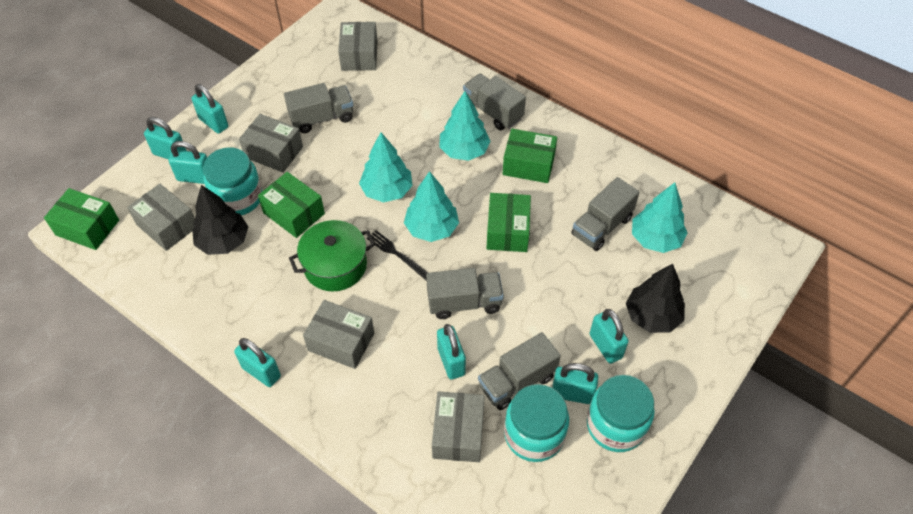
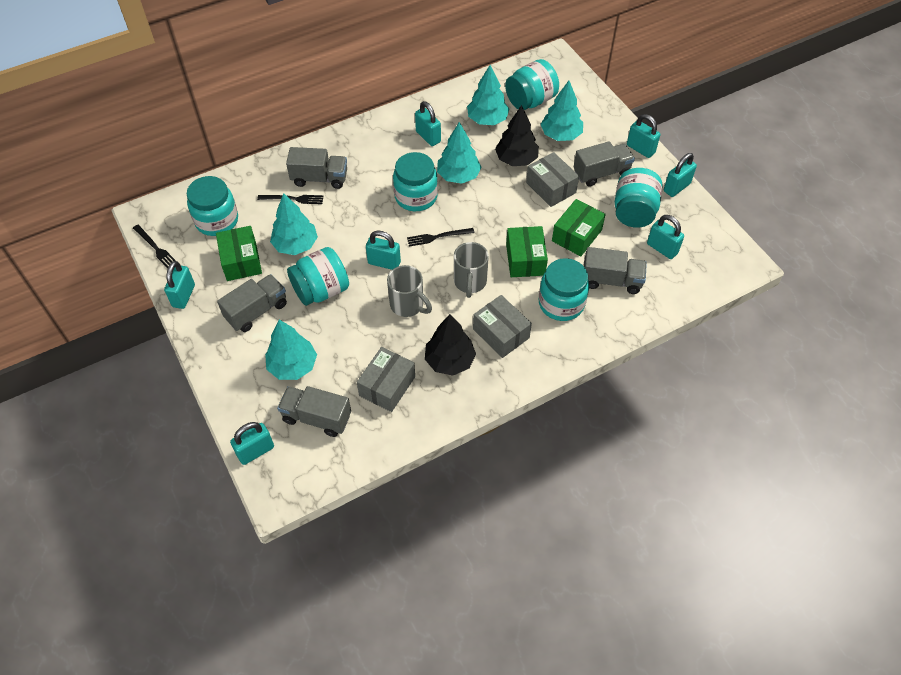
black fork: [367,230,428,281] = 1 -> [133,225,176,268] [257,195,324,204] [407,228,474,247] = 3
green box: [44,188,119,250] [258,172,325,238] [486,193,531,252] [503,129,557,183] = 4 -> [216,226,262,281] [506,226,548,277] [552,199,606,256] = 3
green pot: [289,220,375,291] = 1 -> none = 0
grey box: [127,184,195,251] [239,114,303,173] [303,300,374,369] [338,22,377,71] [432,391,485,462] = 5 -> [357,347,415,412] [473,295,532,358] [526,152,579,207] = 3
grey mug: none = 0 -> [387,265,432,317] [454,242,489,298] = 2
turquoise jar: [203,148,262,215] [504,384,569,462] [587,375,655,452] = 3 -> [187,176,238,236] [287,247,349,306] [393,152,438,211] [505,59,559,110] [539,258,589,321] [615,168,663,228] = 6
turquoise tree: [359,132,413,203] [404,171,459,242] [439,91,491,161] [632,182,688,253] = 4 -> [265,319,317,380] [270,193,318,255] [437,122,482,184] [467,65,509,125] [541,81,583,141] = 5

